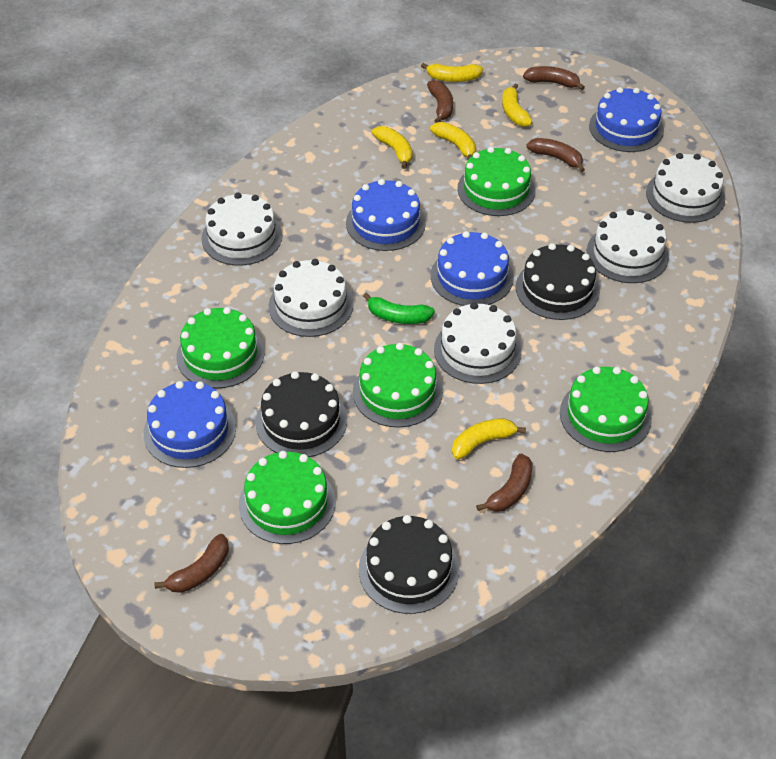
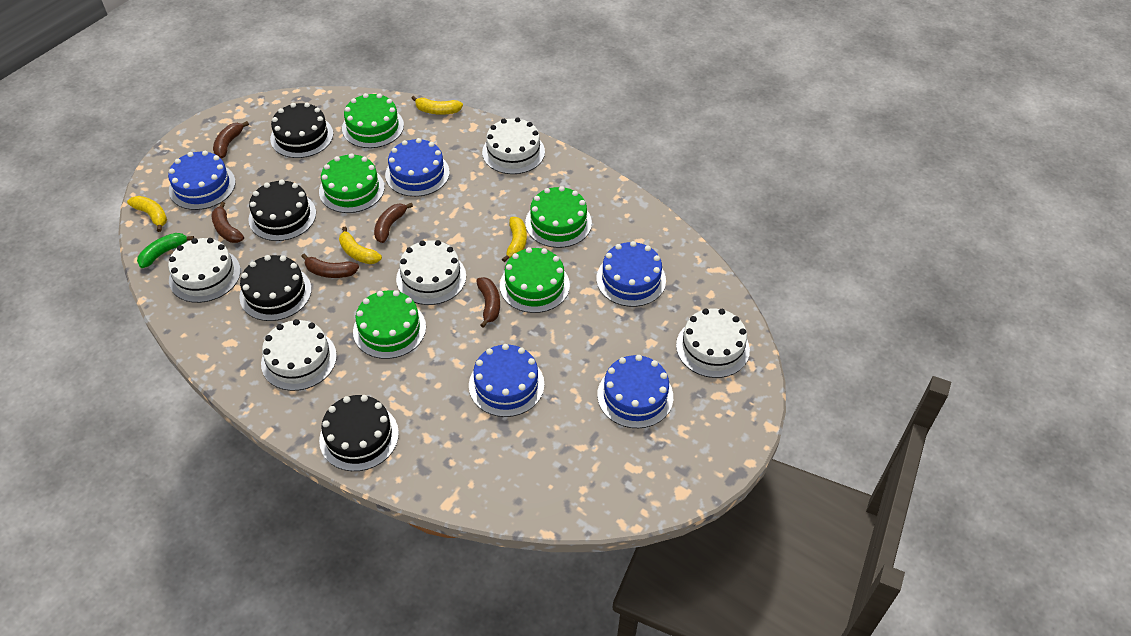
black cake: [256,371,347,457] [359,515,459,614] [516,243,600,320] = 3 -> [239,255,312,321] [249,180,316,241] [270,102,333,158] [319,395,399,471] = 4
blue cake: [143,381,236,468] [346,179,426,251] [431,231,514,306] [589,87,664,152] = 4 -> [168,151,236,210] [385,138,450,197] [469,344,544,417] [596,241,666,307] [597,355,673,428] = 5
yellow banana: [372,126,413,169] [421,63,483,82] [430,122,476,160] [452,418,526,459] [502,84,532,127] = 5 -> [127,196,167,232] [339,226,382,264] [411,96,463,115] [502,217,527,262] = 4

